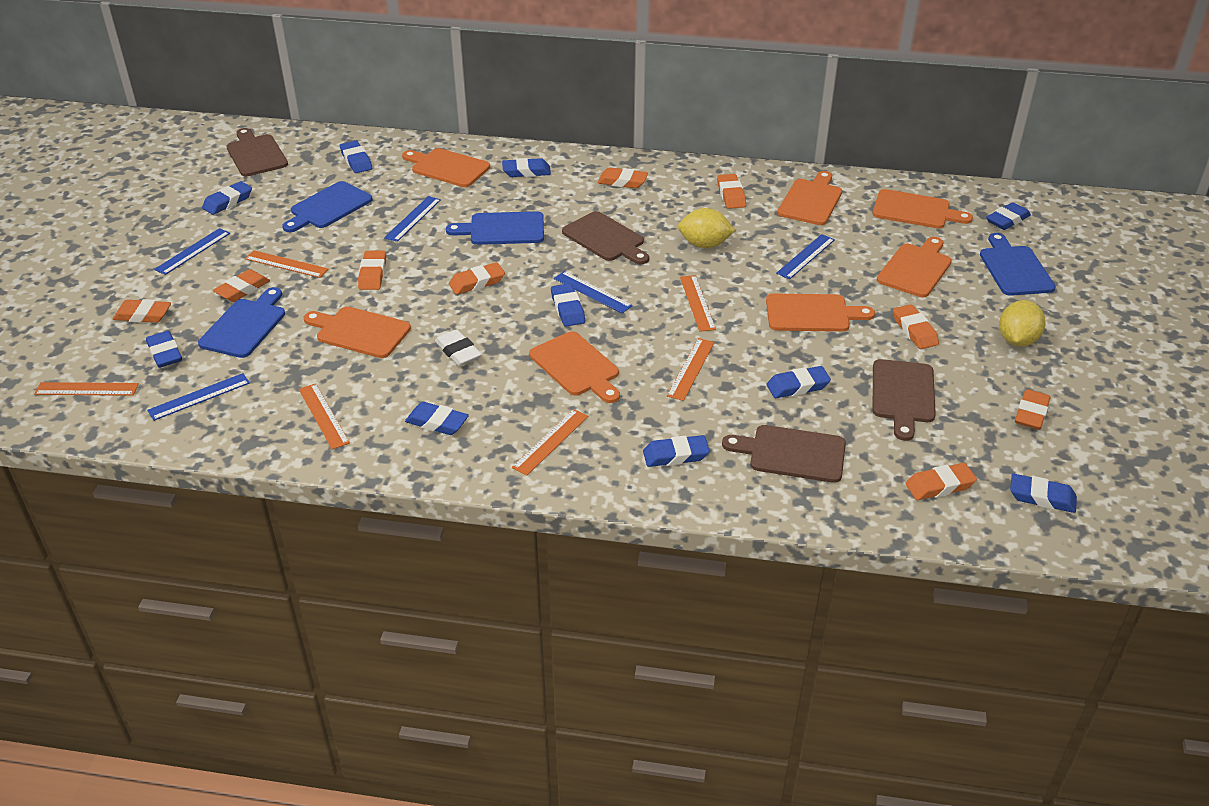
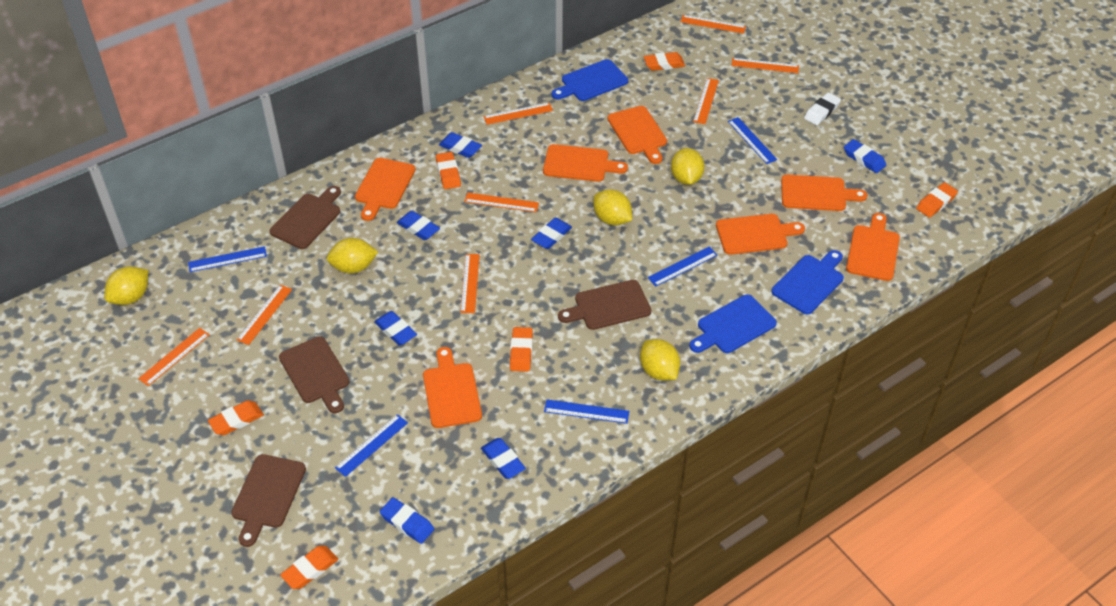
blue cutting board: [198,287,285,358] [282,181,373,232] [446,211,544,245] [980,233,1056,296] = 4 -> [552,59,628,101] [689,294,777,353] [771,250,844,314] = 3
blue eraser: [146,331,182,368] [202,181,252,215] [340,141,372,173] [405,402,469,435] [502,158,551,177] [551,283,585,327] [643,435,710,467] [767,366,831,398] [986,202,1031,230] [1010,474,1077,513] = 10 -> [374,311,417,346] [380,497,434,544] [397,211,440,240] [439,132,482,158] [481,438,526,479] [531,218,572,249] [844,139,886,173] = 7
orange eraser: [113,299,171,323] [213,269,270,302] [358,251,386,290] [449,262,505,295] [598,167,648,188] [717,174,746,209] [893,304,939,349] [905,463,977,500] [1015,389,1051,430] = 9 -> [208,400,264,435] [280,546,338,589] [436,152,461,189] [510,327,533,372] [644,52,685,71] [916,182,958,218] = 6
orange ruler: [34,382,139,396] [245,250,328,278] [299,383,350,450] [512,409,588,476] [667,338,715,401] [680,275,716,332] = 6 -> [138,328,210,386] [237,285,292,345] [460,254,480,313] [464,192,539,212] [483,103,553,125] [681,15,746,34] [693,78,719,124] [732,58,799,73] = 8
yellow lemon: [678,208,736,248] [999,300,1046,347] = 2 -> [104,266,148,305] [327,238,378,274] [593,189,632,225] [640,339,680,381] [671,148,705,185] = 5

